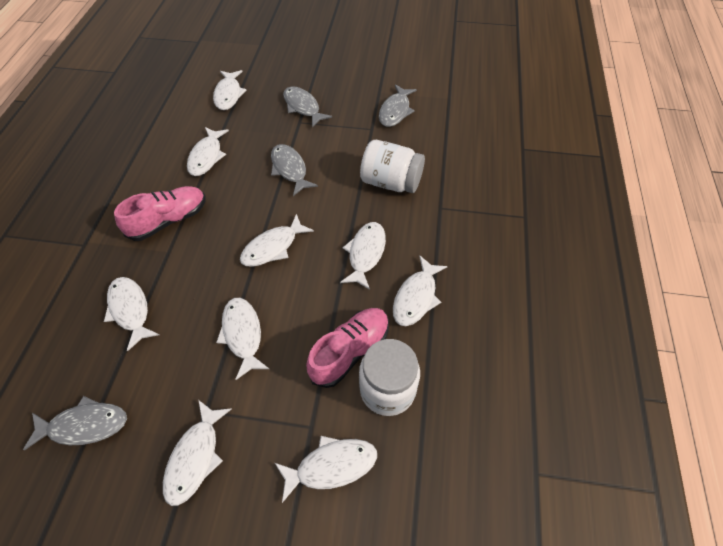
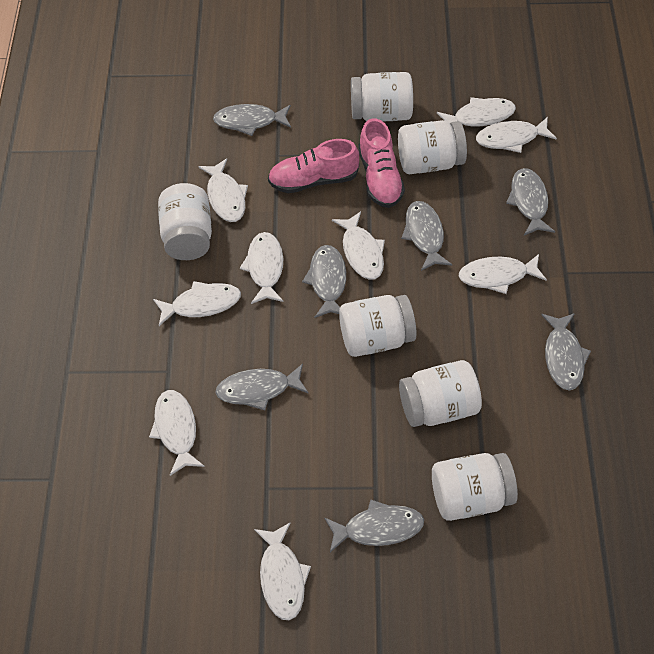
grey fish: [23,396,127,450] [271,144,318,196] [283,86,332,127] [379,84,417,127] = 4 -> [213,104,291,136] [215,364,309,410] [302,245,346,318] [324,500,424,552] [401,201,452,271] [506,168,555,235] [541,313,591,391] = 7
white jar: [359,339,420,416] [360,140,425,193] = 2 -> [158,183,212,260] [339,295,417,357] [351,72,413,122] [398,120,467,174] [399,360,482,427] [432,453,518,521] = 6

